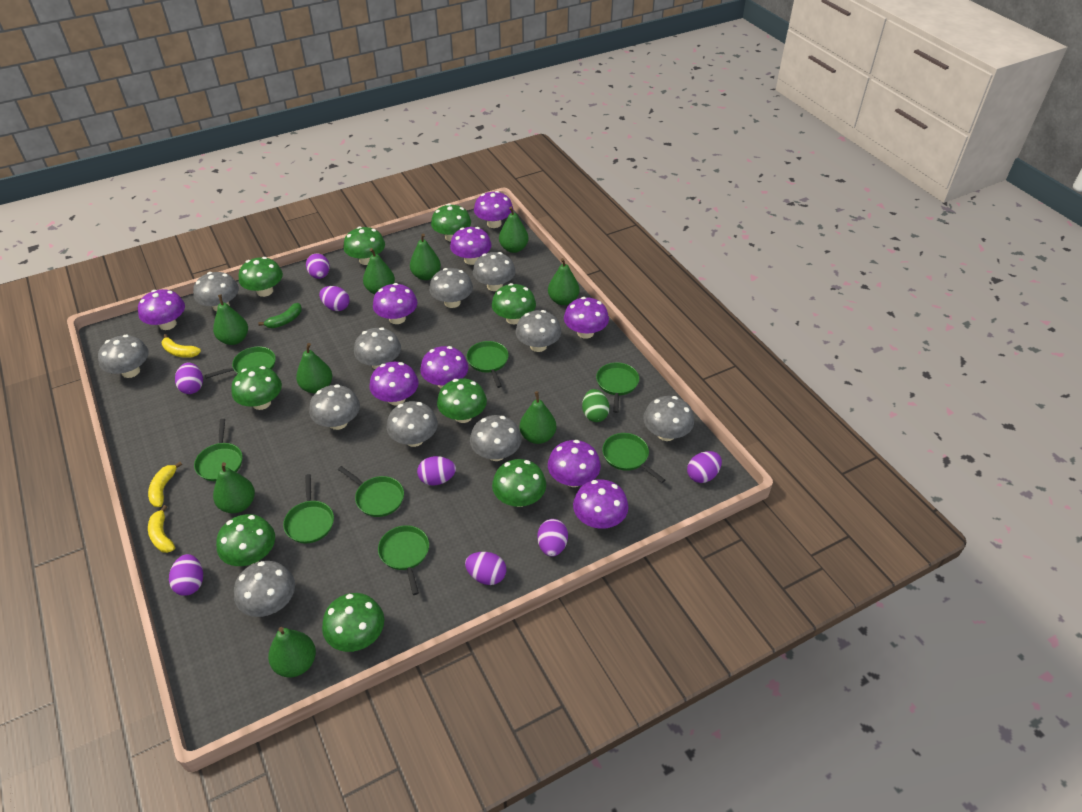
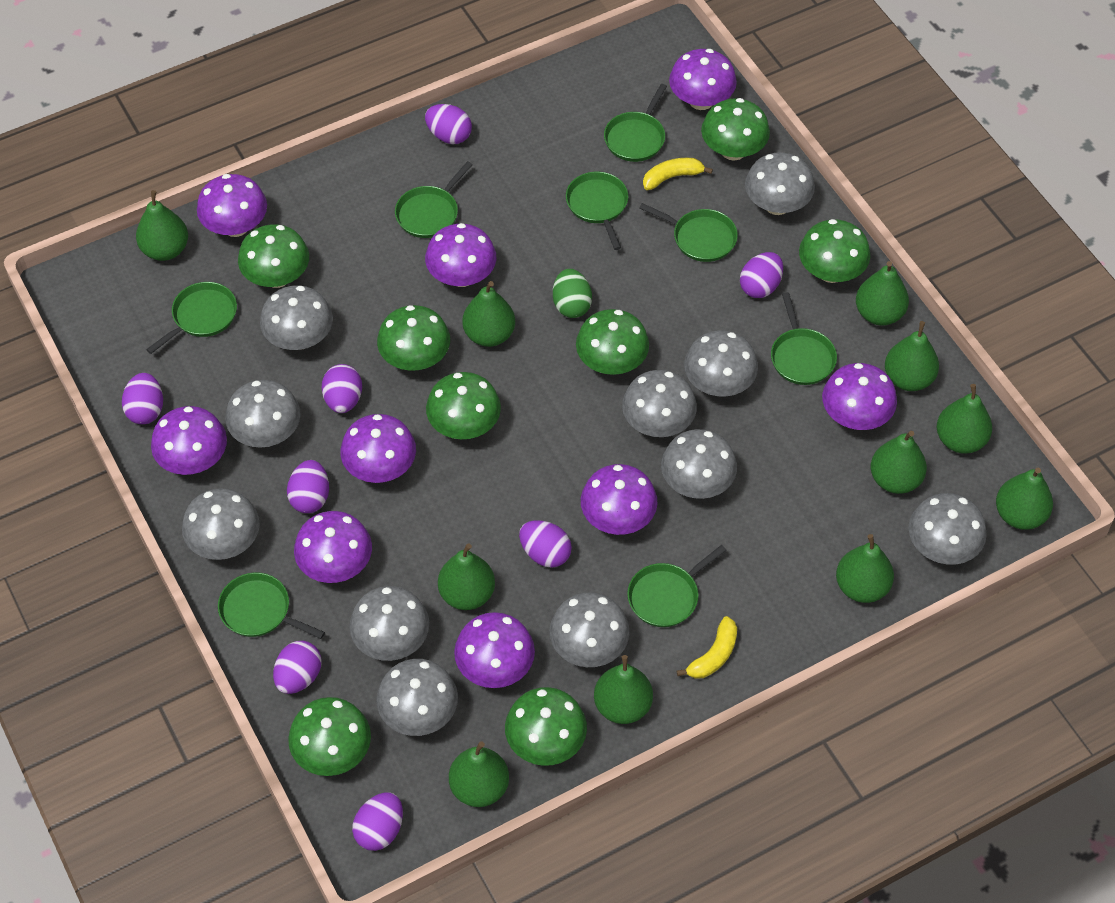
green banana: [258,303,302,328] = 1 -> none = 0
green mushroom: [216,514,275,566] [231,366,282,410] [239,257,283,297] [322,593,384,652] [343,227,385,265] [431,204,471,242] [437,378,487,423] [492,283,536,324] [492,459,546,507] = 9 -> [238,224,309,288] [288,697,371,776] [377,305,450,371] [426,372,501,439] [505,687,587,766] [576,309,649,375] [701,98,770,161] [799,219,870,283] = 8
green pear: [213,295,248,345] [213,462,255,513] [268,627,316,677] [296,343,332,393] [363,248,395,294] [410,234,441,280] [499,207,529,253] [520,391,556,444] [548,258,580,305] = 9 -> [136,190,188,261] [438,544,495,610] [449,741,509,807] [462,281,515,347] [594,655,653,724] [836,534,894,603] [856,261,909,325] [871,431,927,494] [885,321,939,391] [937,384,992,454] [996,468,1053,530] = 11
yellow banana: [148,462,182,507] [148,505,175,553] [162,334,201,358] = 3 -> [643,158,713,190] [677,616,737,678] = 2

